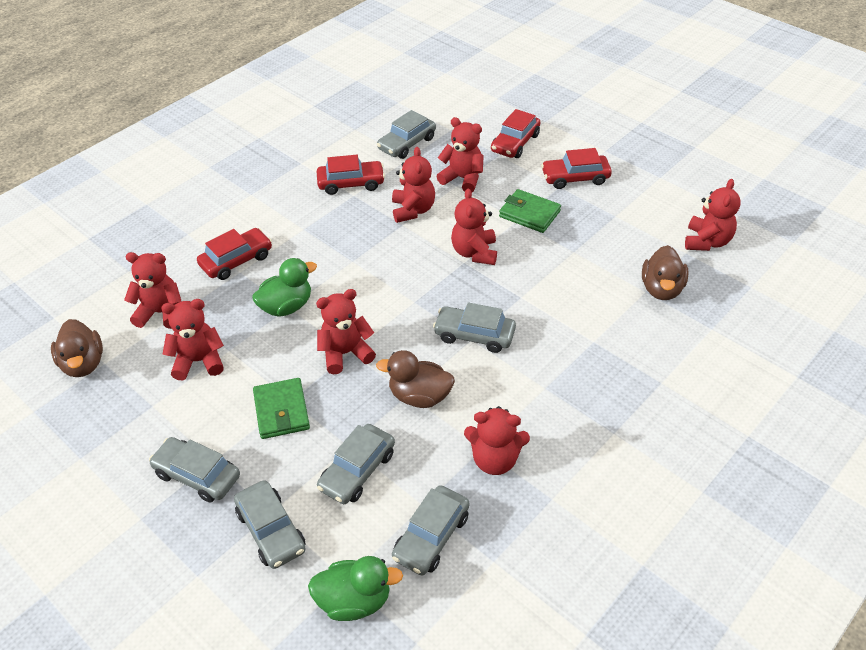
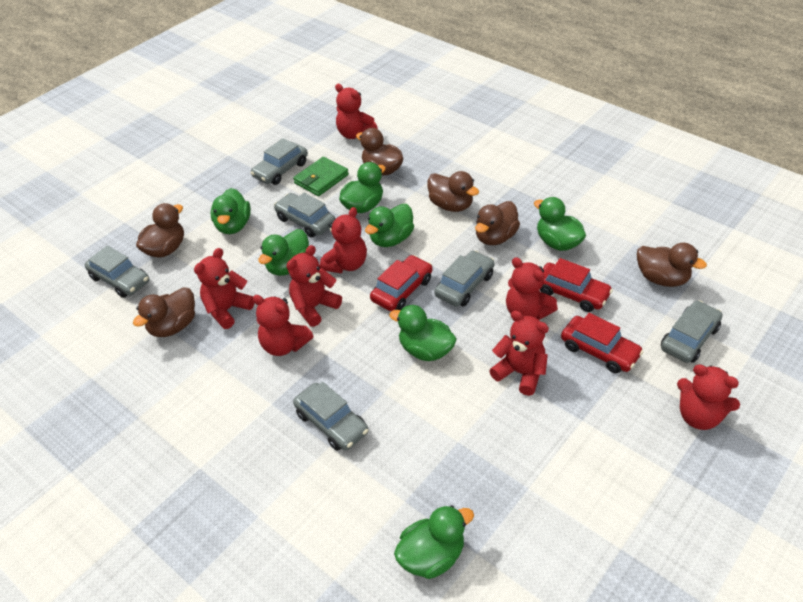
brown duck: [51,319,103,377] [376,350,455,408] [642,245,689,300] = 3 -> [133,287,195,337] [136,203,184,257] [356,128,403,175] [427,171,479,212] [475,201,520,245] [637,243,707,287] = 6
green duck: [252,258,317,317] [308,556,403,621] = 2 -> [211,188,251,234] [258,229,309,276] [339,162,386,213] [365,204,414,247] [389,305,456,361] [394,505,474,579] [534,197,586,251] = 7
green wallet: [253,378,310,439] [499,189,561,233] = 2 -> [293,157,349,196] = 1
red car: [197,228,272,280] [317,155,385,195] [491,109,540,158] [541,148,612,189] = 4 -> [370,255,432,311] [540,258,613,312] [561,313,643,373] = 3

